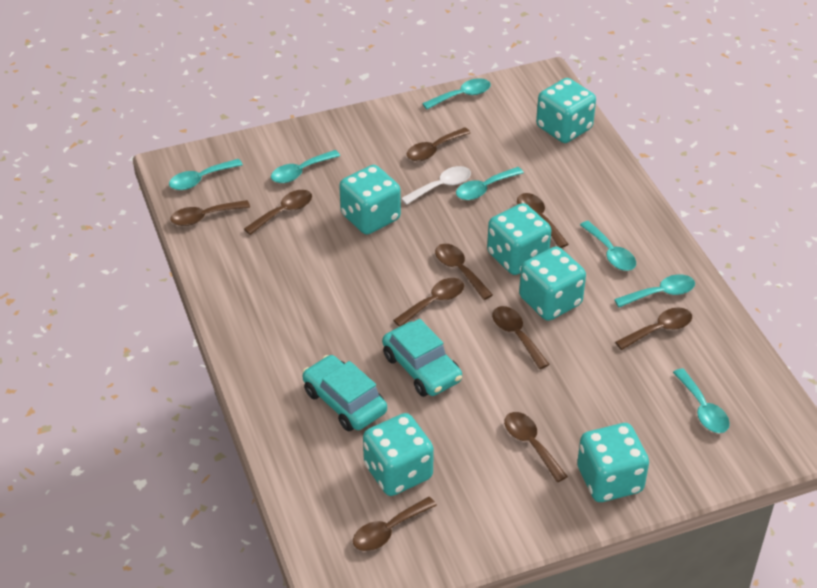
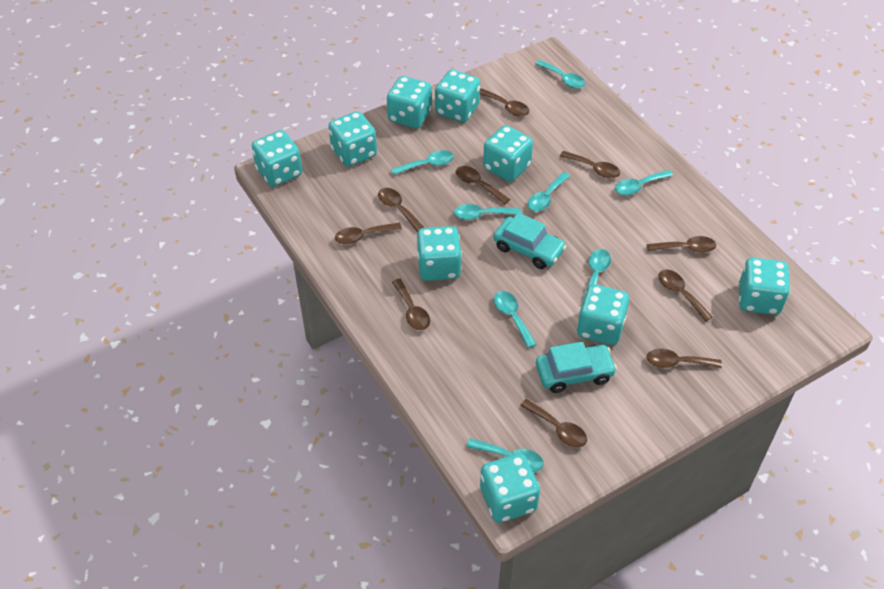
turquoise dice: [339,165,401,235] [363,413,434,496] [487,203,551,275] [519,246,586,321] [536,78,596,143] [577,423,649,502] = 6 -> [252,130,302,187] [328,111,377,167] [387,76,432,129] [417,226,462,281] [435,70,480,123] [480,453,540,523] [483,125,533,182] [577,284,629,345] [739,258,790,315] = 9
turquoise spoon: [169,159,243,190] [271,150,340,183] [422,78,491,109] [456,167,524,200] [580,221,636,271] [614,274,695,307] [673,368,730,433] = 7 -> [391,150,454,175] [454,204,521,220] [466,438,544,472] [494,291,537,348] [528,172,570,211] [536,60,586,89] [582,249,611,303] [615,170,673,195] = 8
white spoon: [401,166,471,205] = 1 -> none = 0

